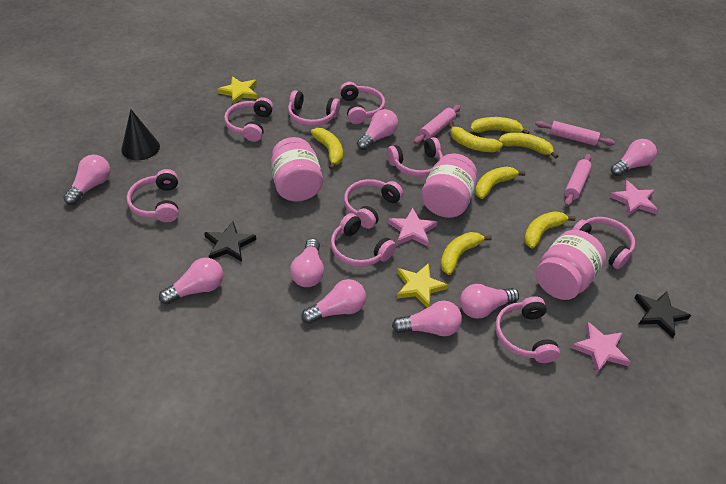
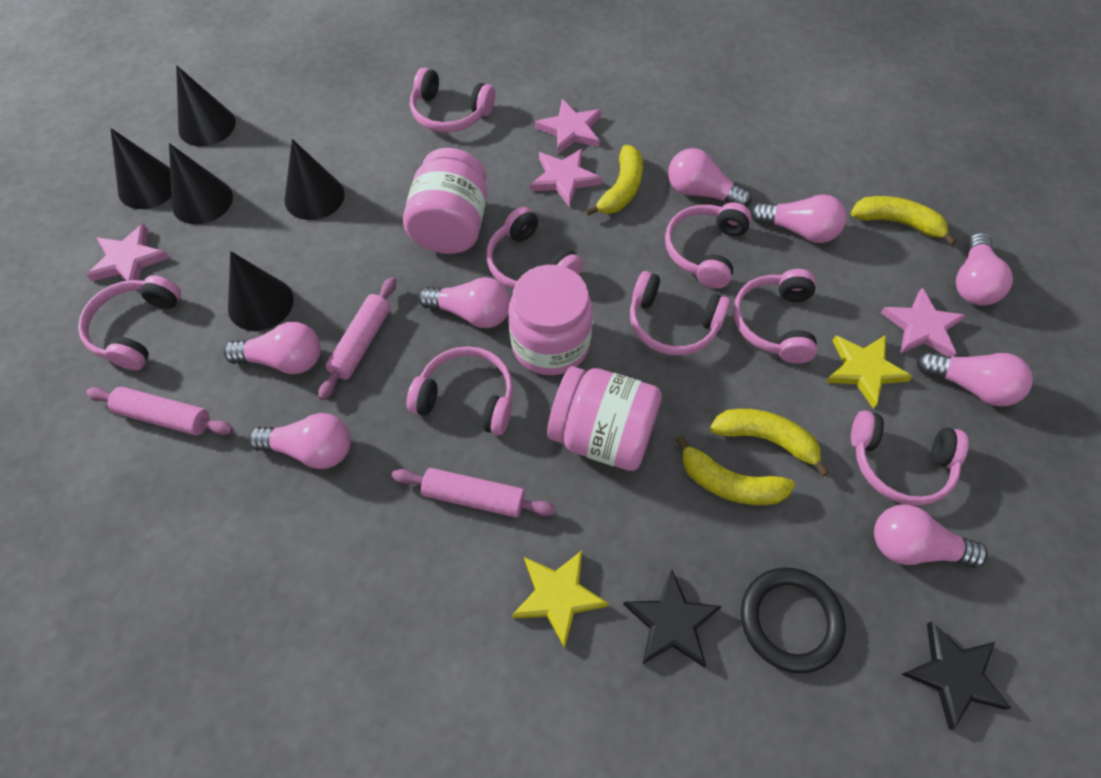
black cone: [121,109,160,160] = 1 -> [110,128,171,209] [169,143,233,224] [176,65,236,146] [228,251,294,331] [285,139,345,220] = 5
black ring: none = 0 -> [741,568,846,673] = 1
pink headphones: [127,169,178,222] [224,97,273,142] [288,90,340,126] [331,213,396,267] [340,82,385,124] [344,179,403,229] [387,137,443,177] [495,296,560,363] [572,217,635,269] = 9 -> [78,275,181,370] [407,346,514,435] [410,68,495,132] [486,207,583,289] [630,271,730,355] [665,202,752,289] [733,269,817,364] [851,410,969,506] = 8
pink star: [388,208,437,247] [571,322,631,373] [610,180,658,216] = 3 -> [86,224,170,281] [530,149,602,207] [535,99,601,154] [881,288,966,357] = 4
yellow banana: [311,128,343,170] [440,232,492,275] [448,123,503,152] [470,117,529,134] [475,166,525,199] [498,133,558,159] [524,211,576,249] = 7 -> [585,145,643,216] [676,435,795,505] [710,409,829,477] [851,196,957,246] = 4

